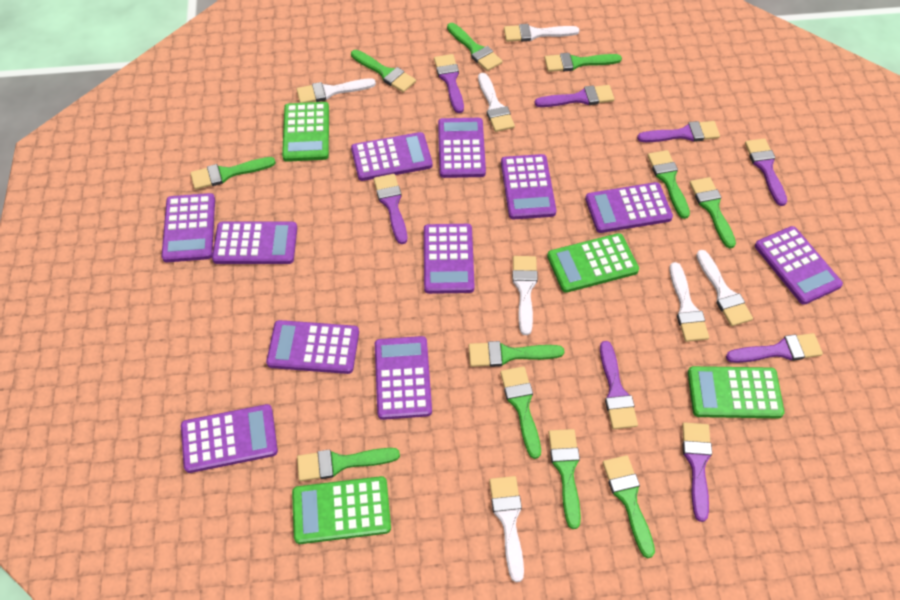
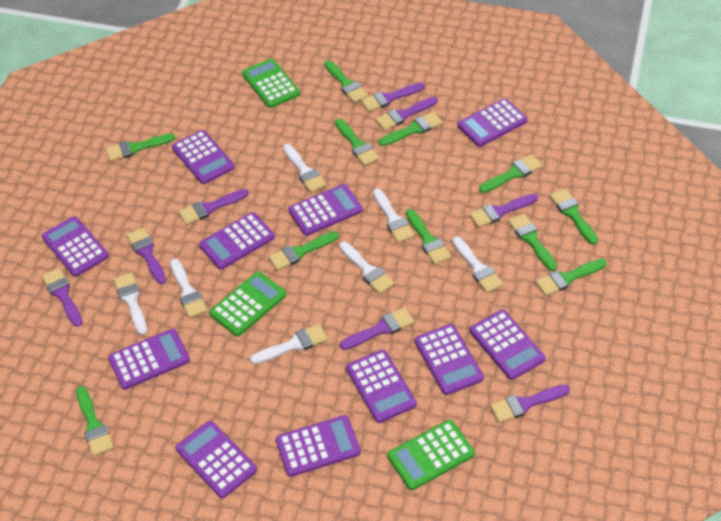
green calculator: [282,102,329,162] [292,476,391,544] [547,233,639,293] [688,366,785,418] = 4 -> [209,271,286,337] [242,59,300,108] [387,420,475,490] = 3

